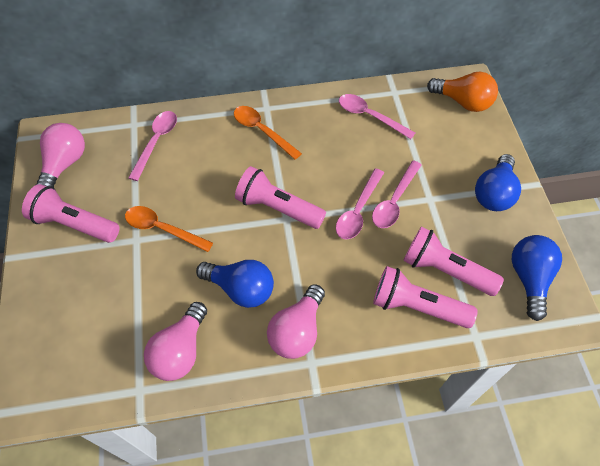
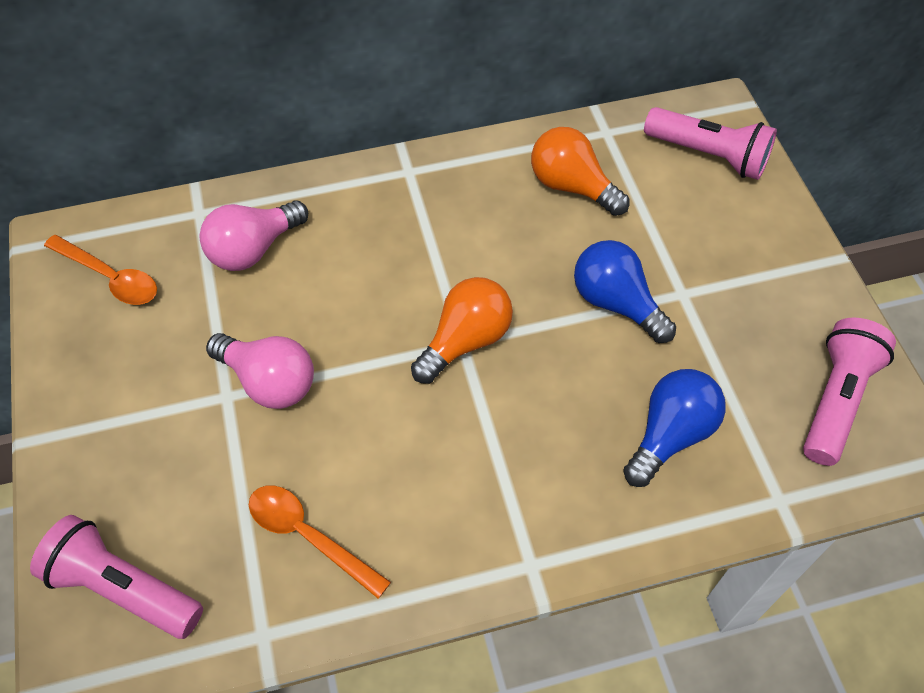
blue light bulb: [196,260,274,308] [475,154,521,211] [512,235,562,321] = 3 -> [574,240,676,343] [623,369,726,487] = 2
orange light bulb: [427,72,498,112] = 1 -> [411,277,513,384] [531,127,629,216] = 2
pink flashlight: [22,184,120,243] [235,166,326,229] [373,266,478,328] [403,226,504,296] = 4 -> [30,515,203,639] [644,107,777,180] [803,317,896,466] = 3
pink light bulb: [36,123,85,188] [144,302,207,381] [267,284,325,359] = 3 -> [199,200,308,271] [206,333,314,409] = 2
pink spoon: [128,111,177,181] [336,168,384,239] [339,94,415,139] [372,160,422,228] = 4 -> none = 0

